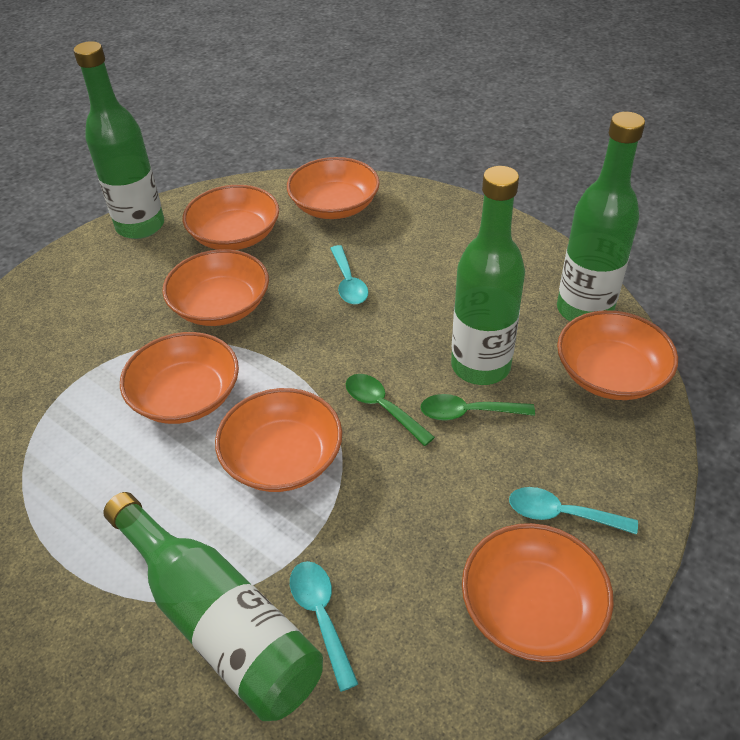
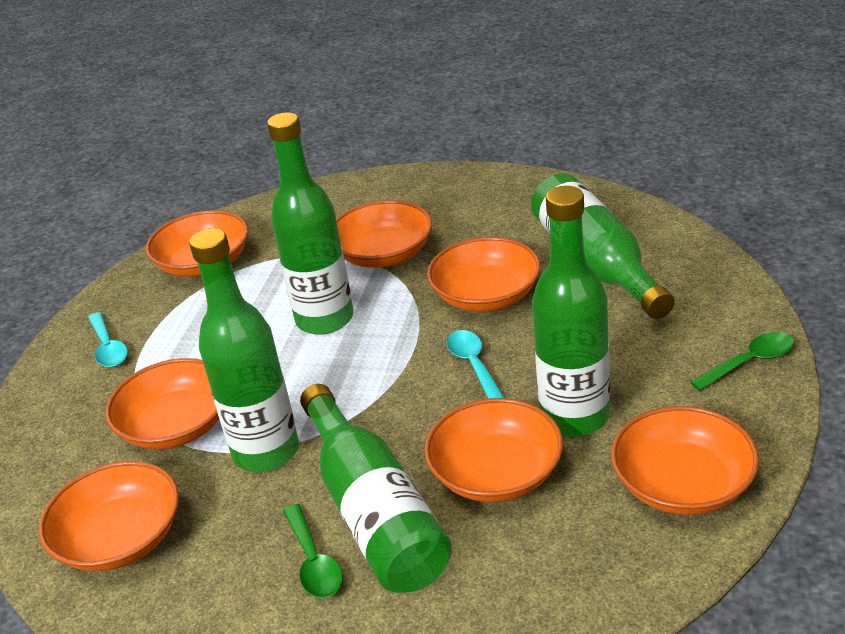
green bottle: [73,41,164,239] [103,492,323,721] [451,166,525,385] [557,112,645,321] = 4 -> [189,228,299,472] [267,112,354,335] [300,384,452,593] [531,173,675,319] [532,186,610,437] = 5
turquoise spoon: [290,561,358,692] [330,245,368,304] [509,487,638,535] = 3 -> [88,312,128,367] [447,330,505,399] = 2

